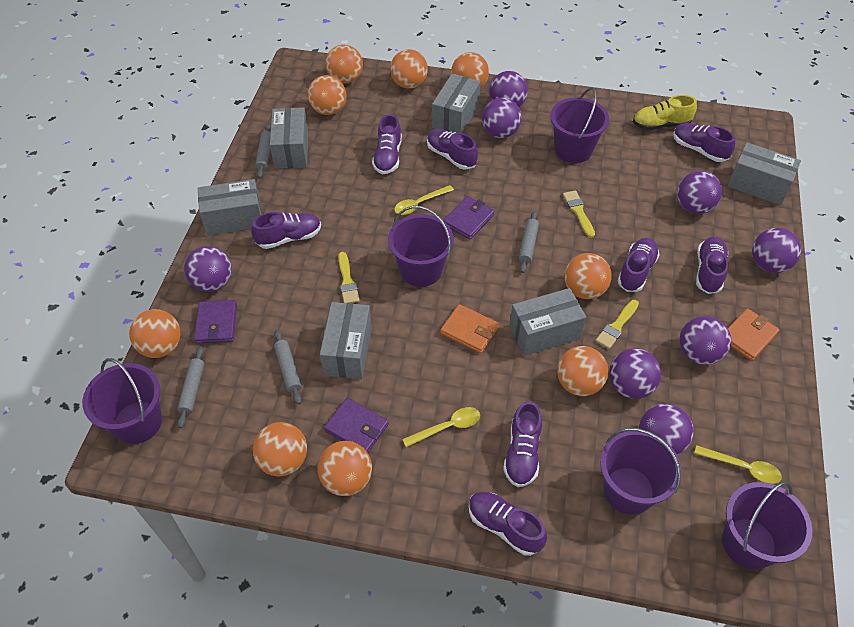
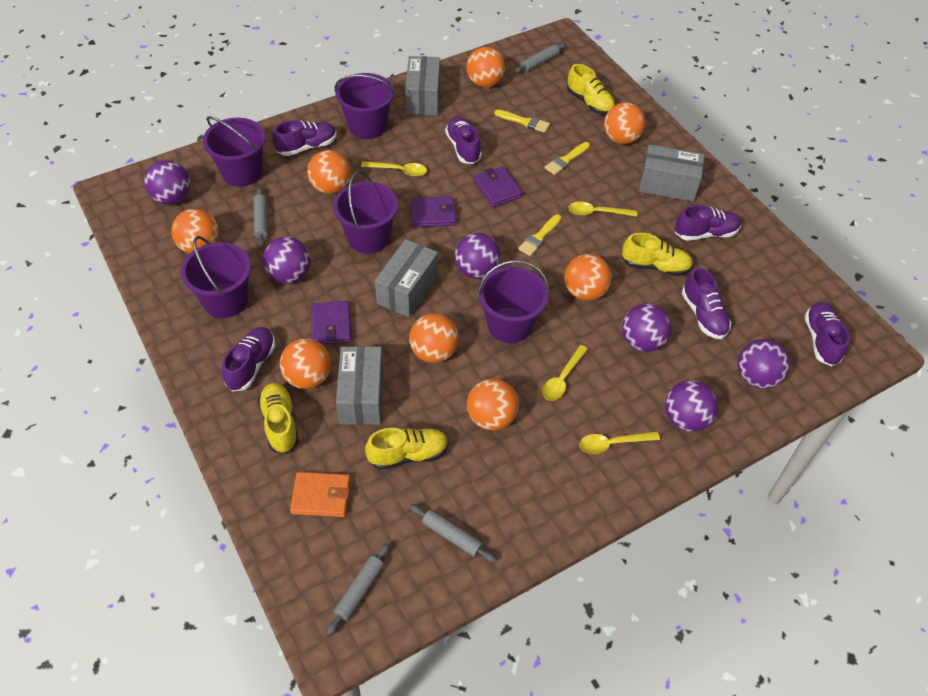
grey box: [198,179,262,236] [270,107,308,169] [320,302,372,379] [432,73,481,133] [509,288,587,356] [727,142,801,205] = 6 -> [336,346,384,425] [375,239,438,317] [405,56,440,116] [639,145,704,202] = 4
orange ball: [129,309,181,358] [253,422,307,476] [308,75,346,115] [318,441,372,496] [325,45,363,84] [390,49,428,88] [451,52,489,88] [557,346,608,396] [564,253,612,299] = 9 -> [171,209,219,254] [280,338,331,389] [307,150,351,194] [409,314,459,363] [466,47,505,88] [467,379,519,430] [564,254,612,301] [604,102,645,144] = 8
orange wallet: [440,304,499,353] [728,308,779,361] = 2 -> [290,472,350,517] = 1
purple ball: [184,246,232,292] [482,98,522,138] [489,71,528,107] [609,348,661,399] [639,404,694,455] [677,171,722,214] [679,316,731,365] [752,228,801,273] = 8 -> [144,160,190,205] [263,237,310,283] [455,233,501,279] [622,303,672,352] [665,380,718,432] [738,339,790,389] = 6
purple shoe: [251,212,321,249] [372,114,402,174] [427,129,478,170] [469,492,547,556] [503,401,542,487] [618,238,660,292] [673,123,735,162] [696,237,728,294] = 8 -> [222,327,275,391] [273,120,337,156] [445,116,482,164] [675,205,741,241] [682,267,731,339] [805,302,850,366] = 6
yellow shoe: [633,95,697,130] = 1 -> [258,383,299,454] [365,428,449,470] [567,64,615,115] [622,233,693,276] = 4
yellow spoon: [394,185,454,215] [402,407,480,447] [694,445,782,484] = 3 -> [361,161,427,177] [542,345,588,401] [568,202,637,217] [579,431,660,454] = 4

